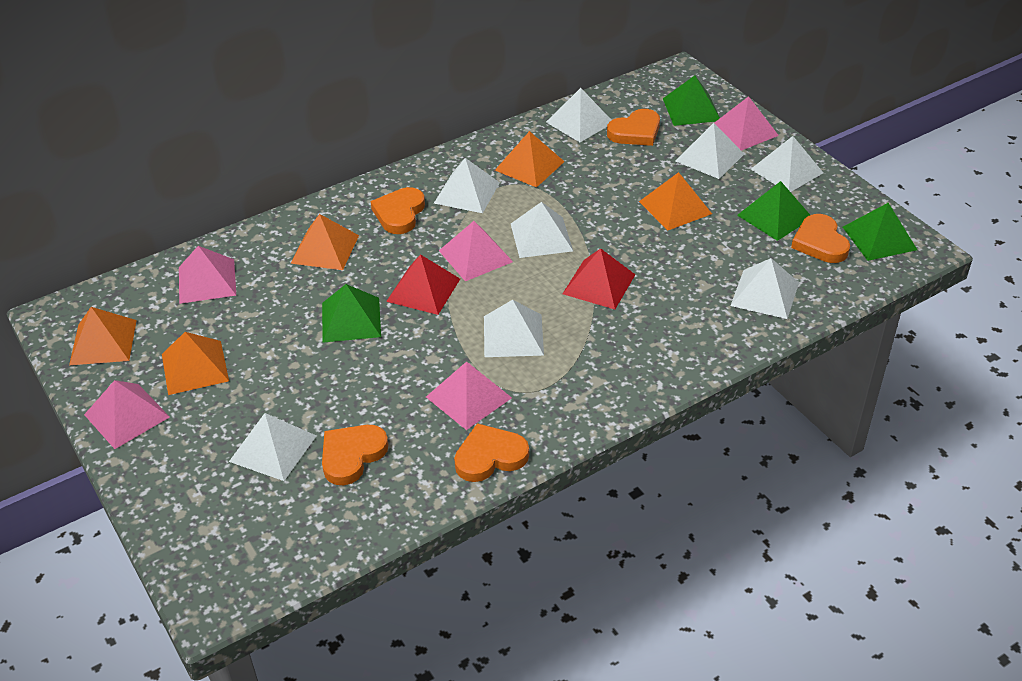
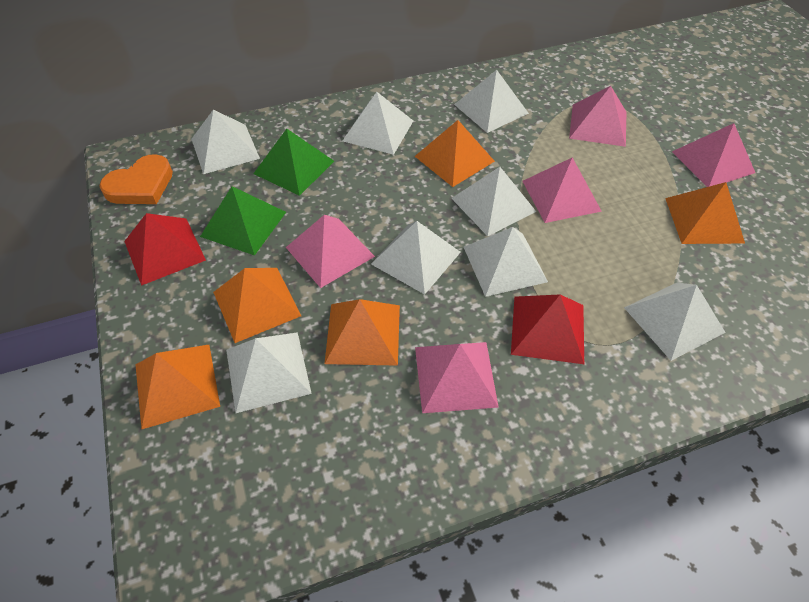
green pyramid: [322,284,381,343] [663,75,720,126] [737,181,810,241] [843,203,917,261] = 4 -> [200,186,286,256] [253,129,334,196] = 2
orange heart: [322,425,388,485] [371,187,425,234] [454,423,529,482] [607,109,660,146] [791,214,850,263] = 5 -> [100,154,173,204] = 1

